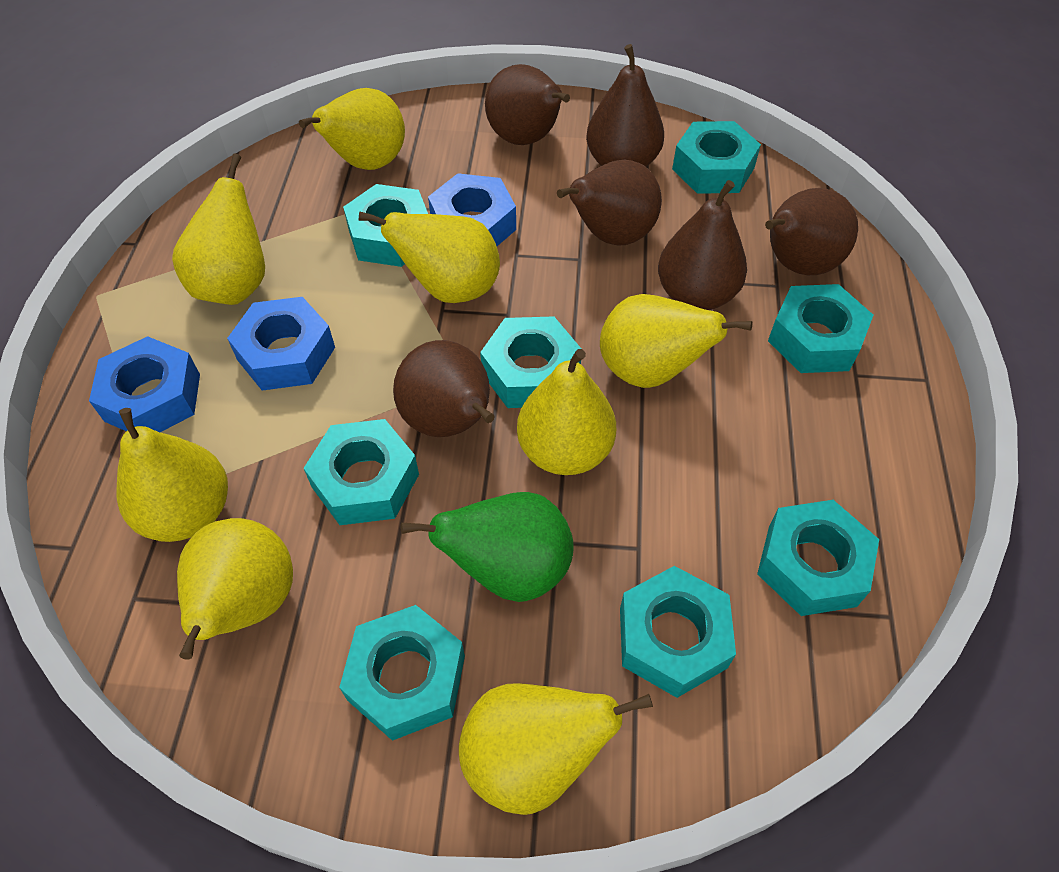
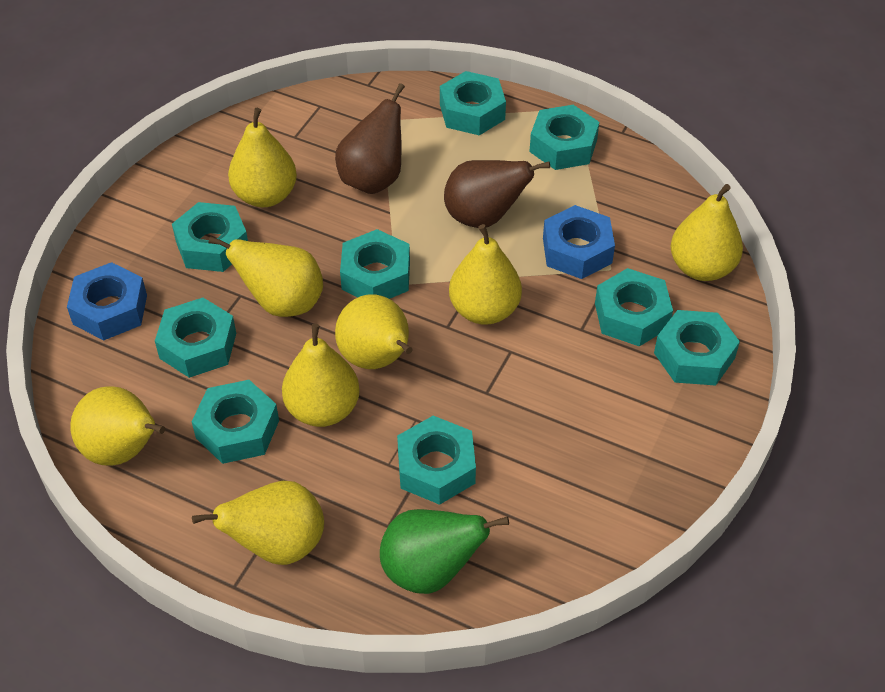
blue nut: [89,336,200,432] [227,297,335,391] [428,173,516,246] = 3 -> [67,262,147,340] [543,205,615,279] = 2
brown pear: [393,340,494,437] [485,64,570,145] [557,160,662,246] [586,44,664,167] [658,180,747,310] [765,188,858,275] = 6 -> [335,83,405,194] [444,160,550,228] = 2
turquoise nut: [304,419,419,525] [339,605,465,741] [343,184,428,267] [480,316,581,408] [620,566,736,698] [672,121,761,194] [757,500,879,616] [768,284,873,373] = 8 -> [155,298,236,378] [172,202,248,272] [192,380,279,464] [340,229,410,299] [397,416,476,505] [440,71,506,135] [530,105,599,170] [595,268,673,347] [654,310,740,385] = 9

